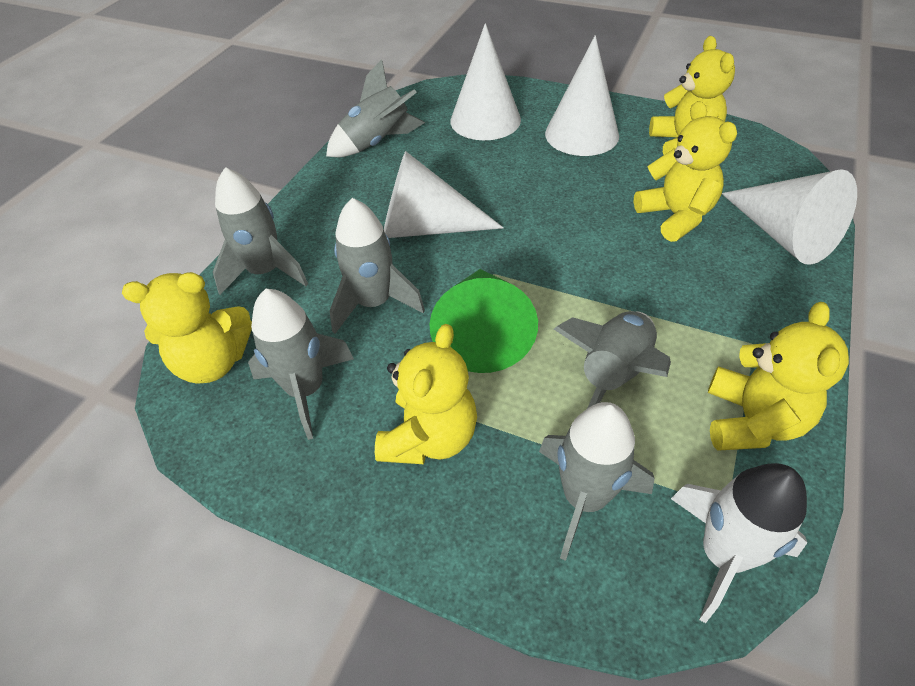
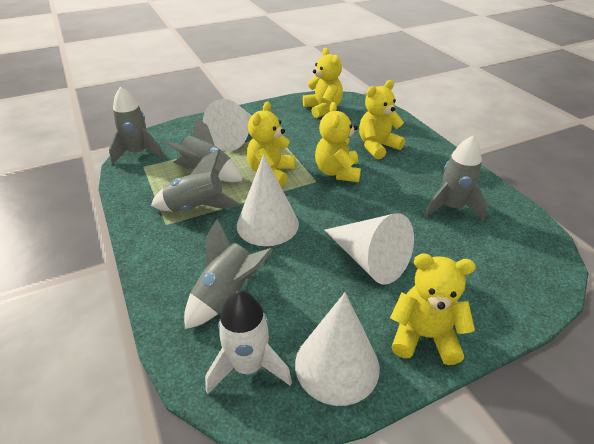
green cone: [429,269,538,373] = 1 -> none = 0
grey rocket: [213,167,308,295] [248,289,354,440] [326,60,425,157] [330,198,425,334] [539,402,655,561] [554,311,671,409] = 6 -> [109,87,164,164] [151,149,240,212] [163,117,243,182] [184,219,273,329] [424,136,488,221] = 5

